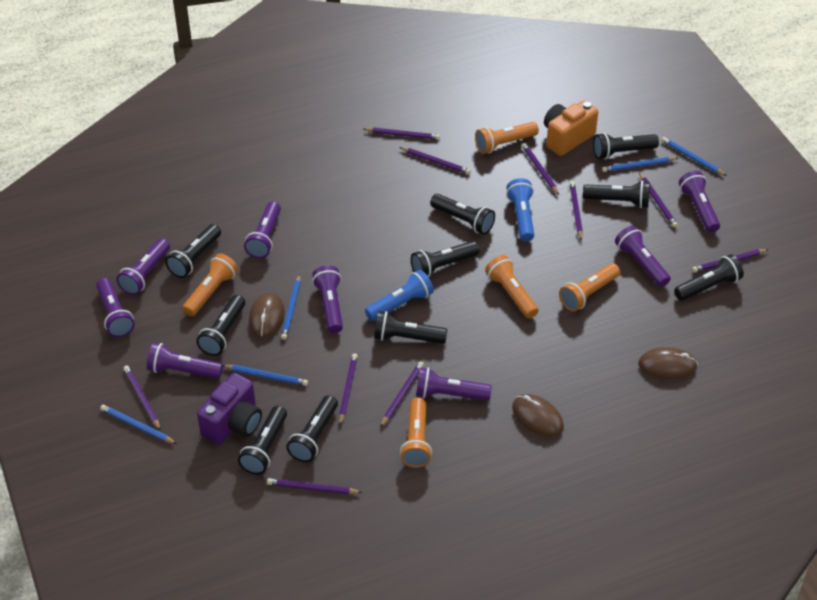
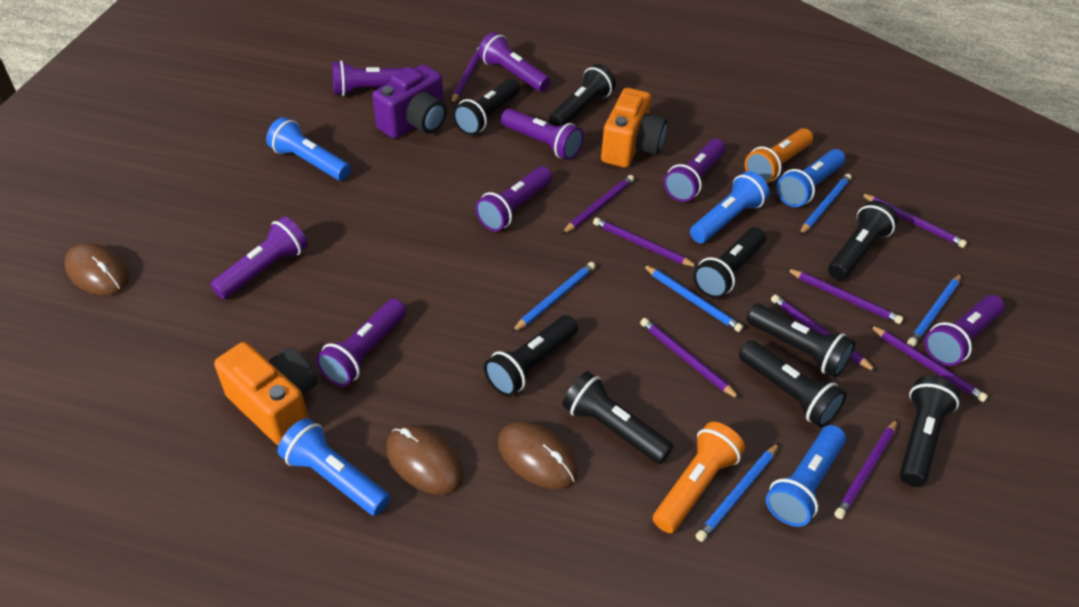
black flashlight: [165,224,221,278] [196,295,245,356] [238,406,287,475] [286,395,338,462] [374,311,448,344] [411,241,479,277] [430,194,495,235] [583,180,650,208] [593,133,659,160] [674,254,744,301] = 10 -> [453,78,520,135] [484,315,578,396] [549,64,616,127] [562,371,673,464] [693,227,766,298] [739,341,846,428] [746,303,856,378] [828,201,898,280] [900,376,960,487] = 9
blue flashlight: [365,270,434,321] [506,178,534,241] = 2 -> [266,117,351,181] [278,418,390,516] [690,171,769,243] [766,425,846,527] [777,149,845,207] = 5
orange camera: [544,101,598,156] = 1 -> [214,342,317,446] [601,88,667,168] = 2
orange flashlight: [182,253,238,316] [400,397,432,468] [475,122,539,154] [485,255,539,318] [559,263,620,311] = 5 -> [653,422,745,533] [745,128,813,183] = 2
purple pencil: [123,365,161,431] [267,478,362,494] [339,353,358,425] [364,127,440,140] [380,361,424,427] [399,147,471,174] [522,143,559,195] [569,181,583,241] [639,173,678,228] [692,249,769,273] = 10 -> [451,47,480,104] [562,175,634,234] [593,218,698,267] [640,318,740,399] [771,294,877,372] [786,269,903,324] [834,419,898,519] [860,193,967,248] [869,325,988,402] = 9

